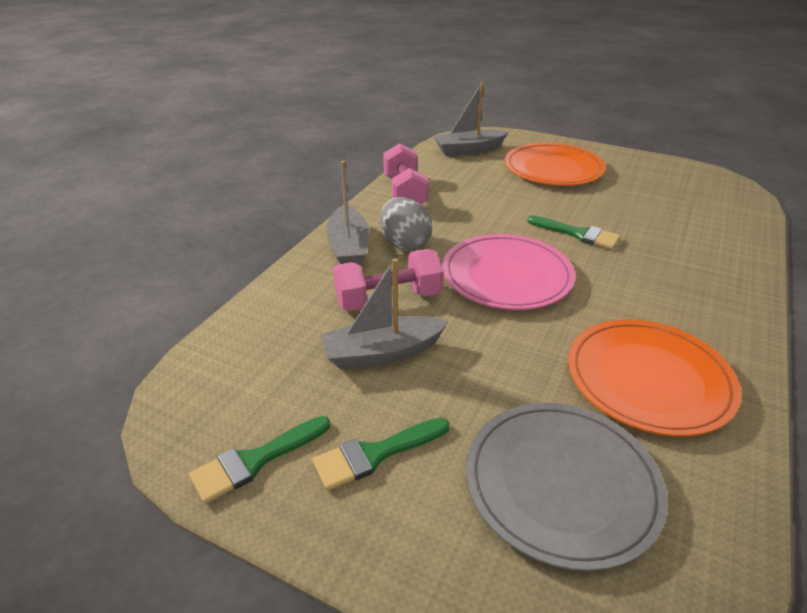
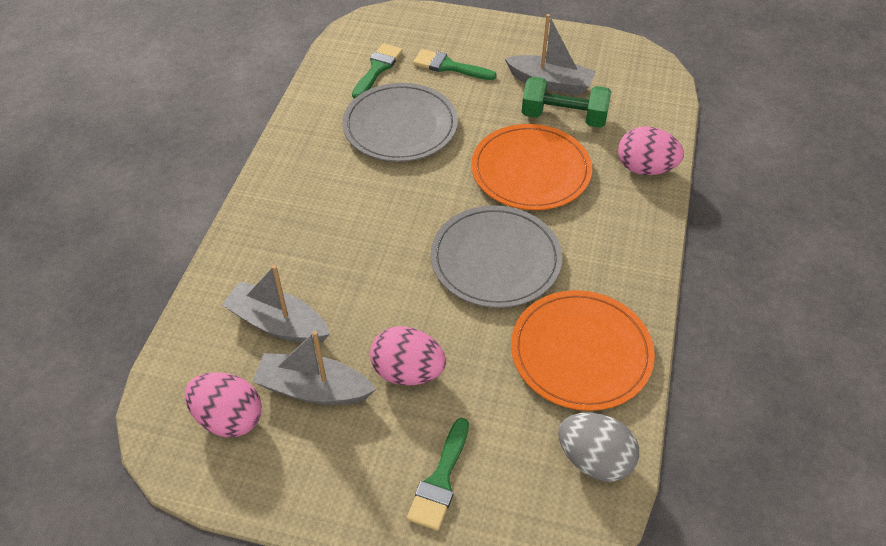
green dumbbell: none = 0 -> [522,76,611,128] = 1
grey plate: [466,403,668,571] = 1 -> [343,83,458,162] [431,205,562,308] = 2
pink dumbbell: [333,249,443,311] [383,143,429,204] = 2 -> none = 0
pink egg: none = 0 -> [185,372,262,438] [370,326,446,385] [618,126,684,175] = 3
pink plate: [442,234,575,310] = 1 -> none = 0

